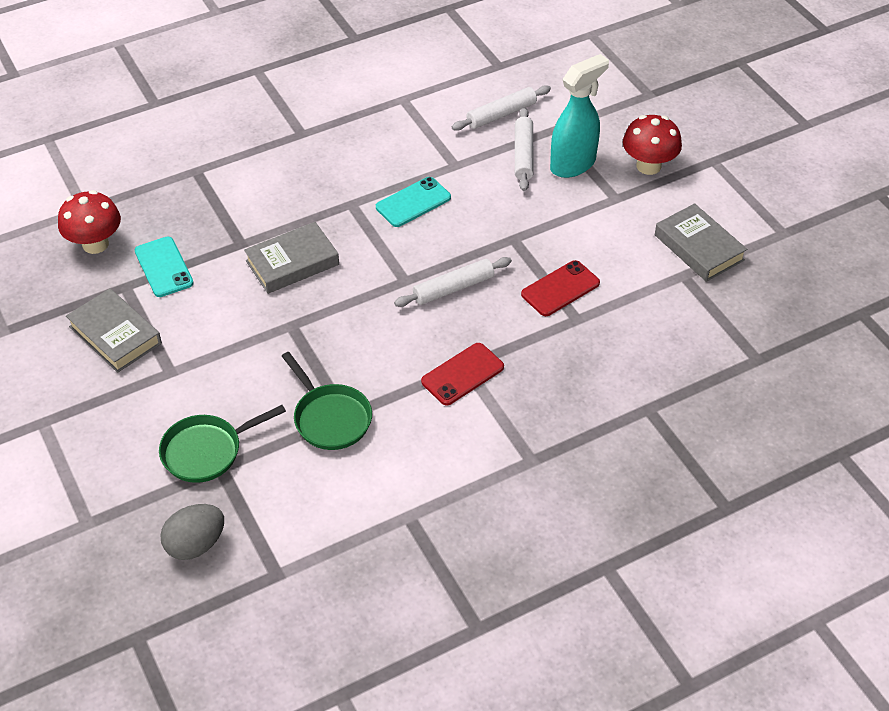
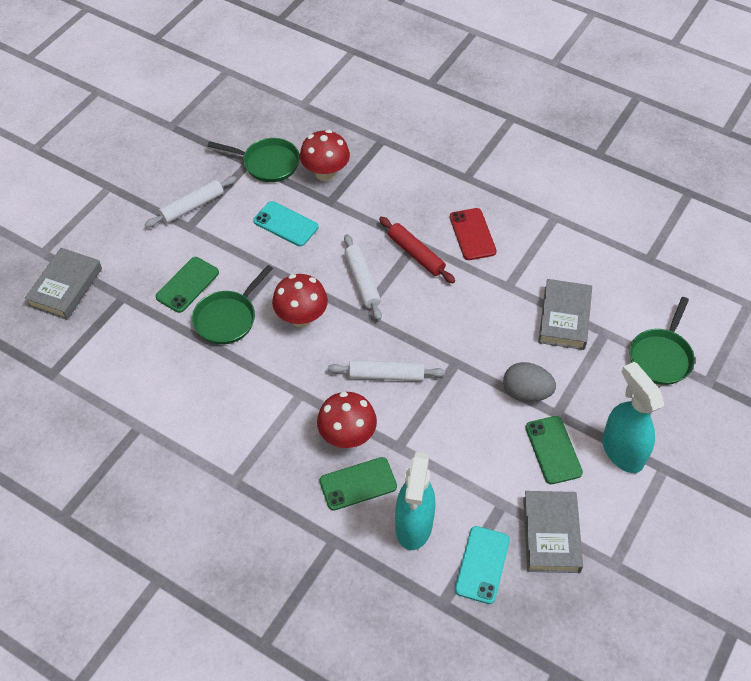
green pan: [159,405,286,483] [282,352,372,450] = 2 -> [192,265,273,345] [208,138,300,182] [629,297,695,385] = 3
green phone: none = 0 -> [155,257,219,313] [320,457,397,511] [525,416,583,484] = 3
red mushroom: [58,190,121,254] [623,115,682,175] = 2 -> [272,274,328,327] [300,130,350,181] [317,392,377,448] = 3
red phone: [421,343,504,405] [521,260,600,316] = 2 -> [450,208,497,260] = 1
red rolling pin: none = 0 -> [379,217,455,283] = 1
turquoise spray bottle: [550,54,609,178] = 1 -> [395,452,436,550] [602,362,664,473] = 2

